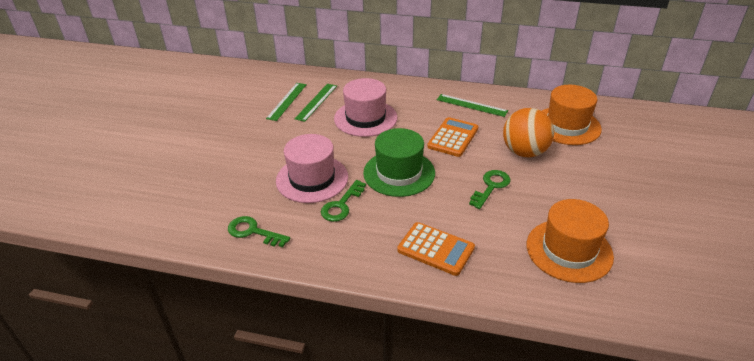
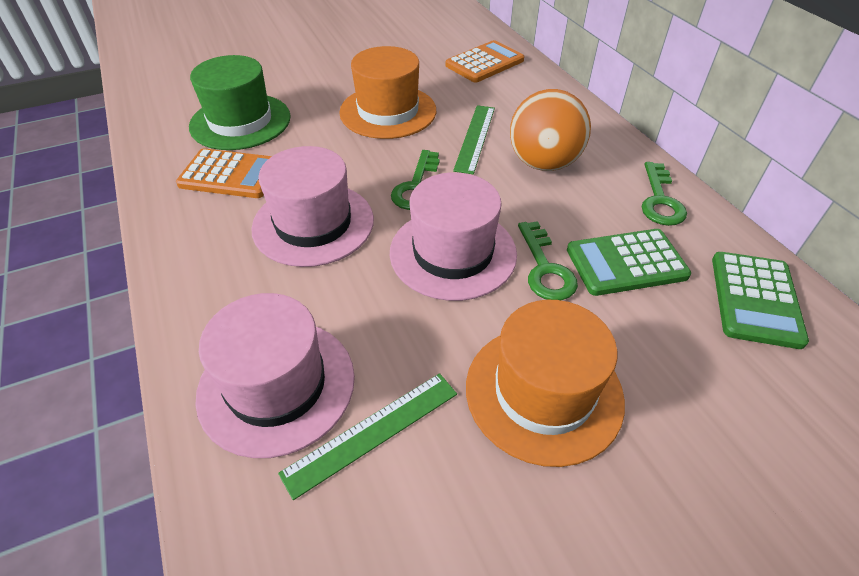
green calculator: none = 0 -> [567,229,691,296] [712,252,809,349] = 2
green ruler: [266,83,307,121] [295,84,337,122] [437,94,508,117] = 3 -> [278,373,457,500] [453,105,495,174] = 2
pink hat: [276,134,348,203] [334,78,397,137] = 2 -> [195,293,355,458] [251,146,374,267] [390,172,517,301] = 3

